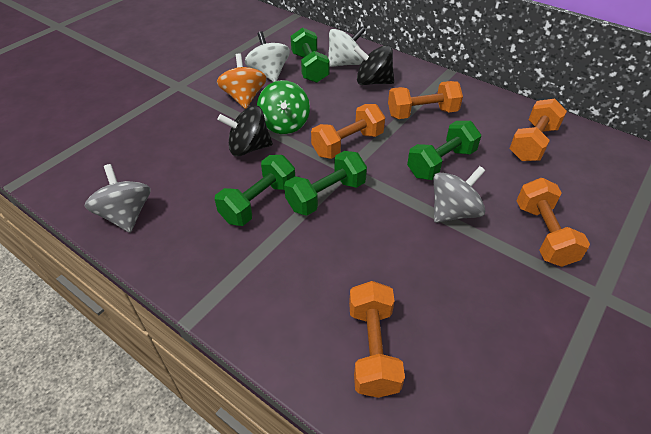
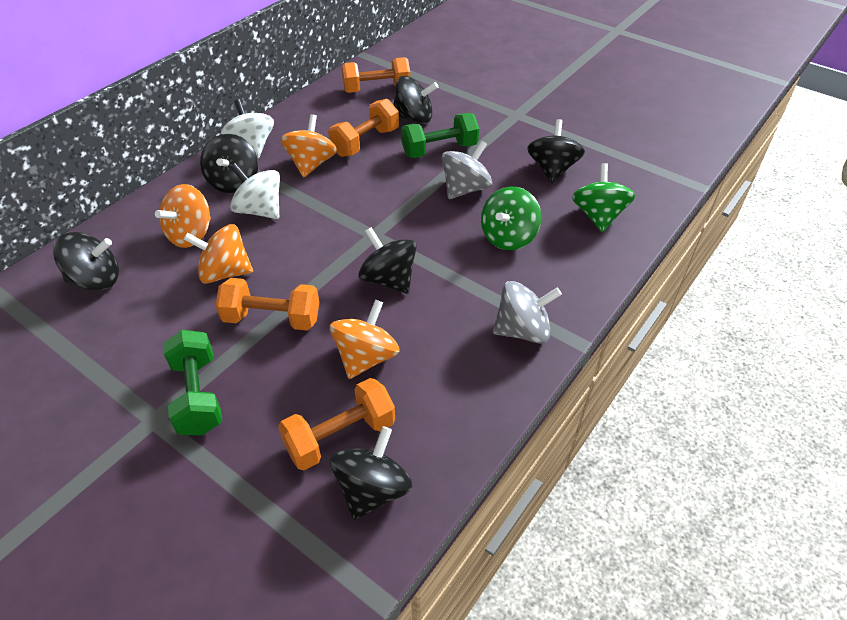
black spinning top: [217,105,273,156] [354,45,394,85] = 2 -> [53,232,119,291] [200,134,258,193] [330,426,412,520] [358,227,417,293] [393,76,438,124] [527,119,585,183] = 6
green dumbbell: [215,155,295,226] [284,151,367,216] [291,28,330,83] [407,121,481,180] = 4 -> [163,330,222,435] [401,113,479,158] = 2
green spinning top: [257,80,310,134] = 1 -> [481,187,541,250] [572,163,635,232] = 2
orange dumbbell: [311,104,385,159] [349,281,405,398] [388,81,463,119] [509,99,567,161] [517,178,590,267] = 5 -> [215,278,319,330] [278,378,395,470] [328,99,399,157] [341,57,410,93] = 4
orange spinning top: [217,53,267,109] = 1 -> [155,184,211,248] [183,224,253,284] [280,114,337,177] [330,299,400,379] = 4

